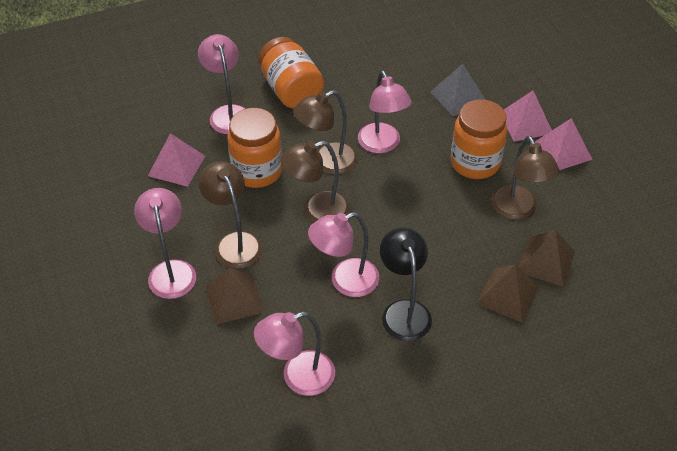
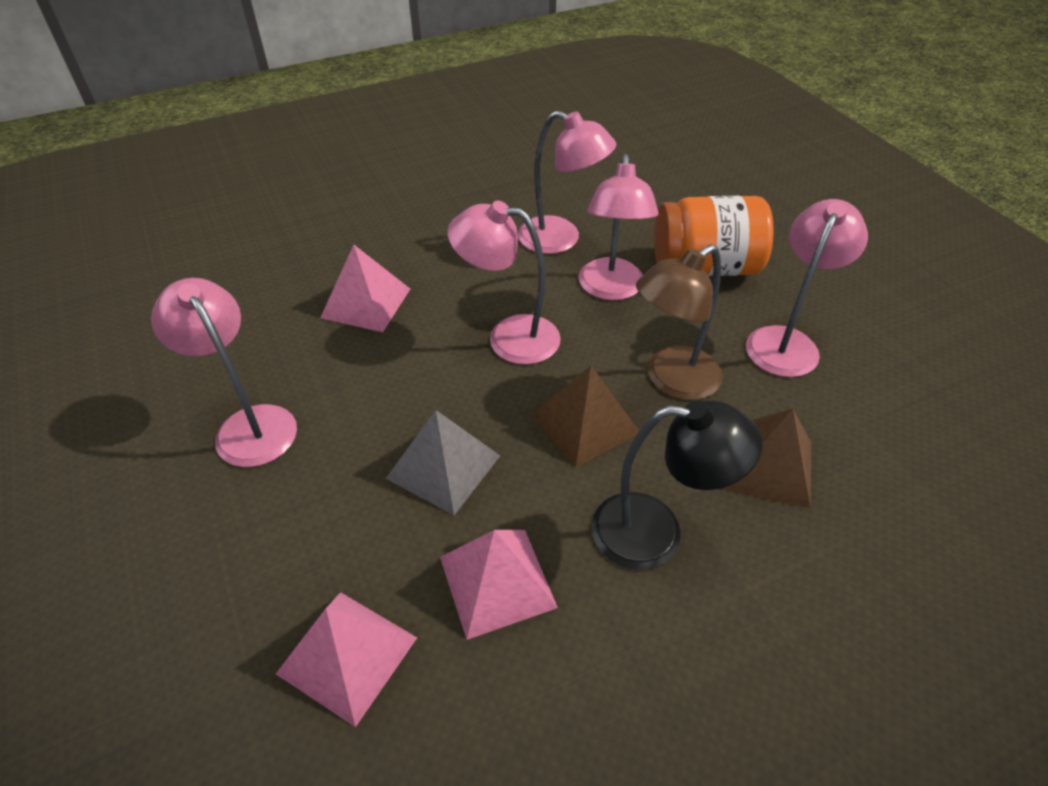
brown lamp: [199,162,262,269] [280,141,350,222] [293,90,358,174] [491,136,560,220] = 4 -> [636,244,723,400] = 1
brown pyramid: [206,268,264,325] [476,264,539,323] [519,230,575,287] = 3 -> [532,366,639,467] [723,409,811,509] = 2
orange jar: [227,108,283,188] [259,37,324,109] [450,99,507,179] = 3 -> [654,196,774,276] = 1

